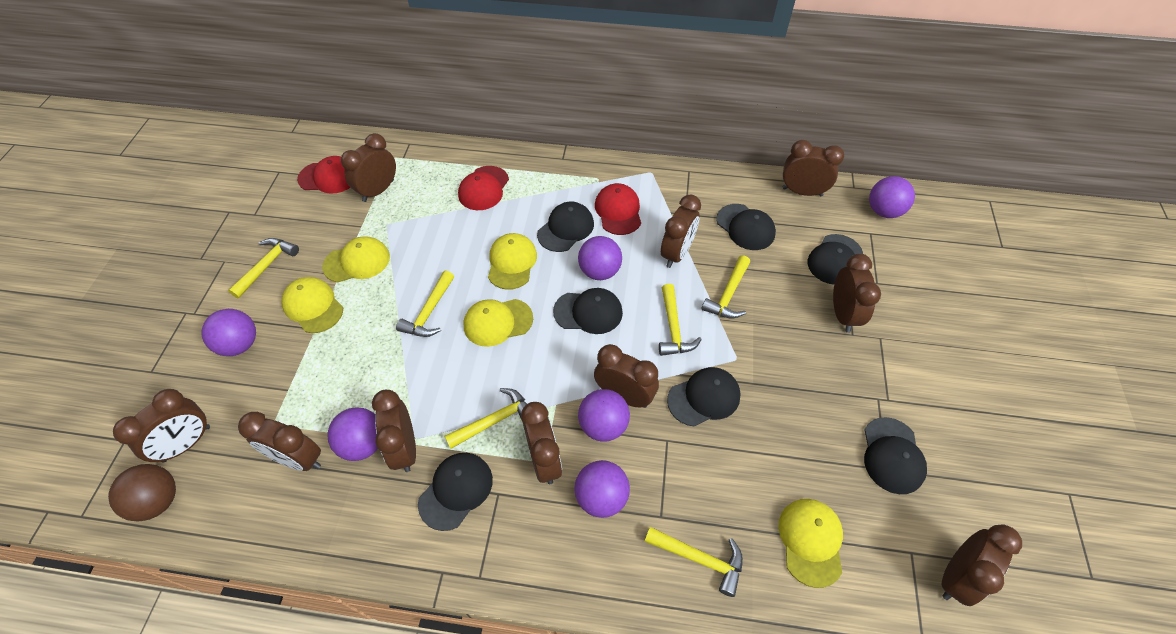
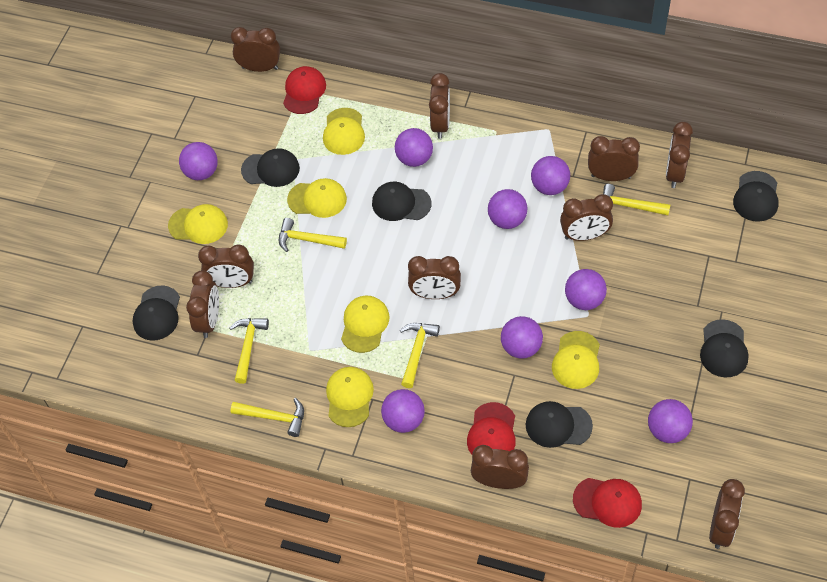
black cap: [418,453,493,531] [537,202,594,252] [553,288,623,334] [667,367,741,426] [716,204,776,250] [807,234,863,285] [864,417,927,494] = 7 -> [133,285,180,341] [241,148,300,187] [372,182,431,221] [526,401,593,448] [700,319,749,378] [733,171,779,222] = 6
brown ball: [108,464,176,522] = 1 -> none = 0
purple ball: [201,309,256,356] [327,408,378,461] [574,460,630,518] [578,236,622,280] [578,389,630,442] [869,176,915,218] = 6 -> [179,142,218,180] [381,389,425,433] [395,128,433,167] [488,189,527,229] [501,316,543,359] [531,156,570,195] [565,269,607,310] [648,399,693,443] = 8
yellow cap: [281,277,343,333] [322,236,390,283] [463,299,533,347] [488,233,537,290] [778,499,843,588] = 5 -> [168,204,228,244] [287,178,347,218] [323,108,365,155] [326,367,374,427] [341,296,390,353] [552,331,600,389] = 6
yellow hammer: [228,238,299,298] [396,271,454,337] [445,388,527,449] [644,527,743,597] [659,284,702,356] [701,255,750,319] = 6 -> [229,318,269,384] [230,398,304,437] [279,218,347,252] [400,323,440,388] [603,184,671,216] = 5

